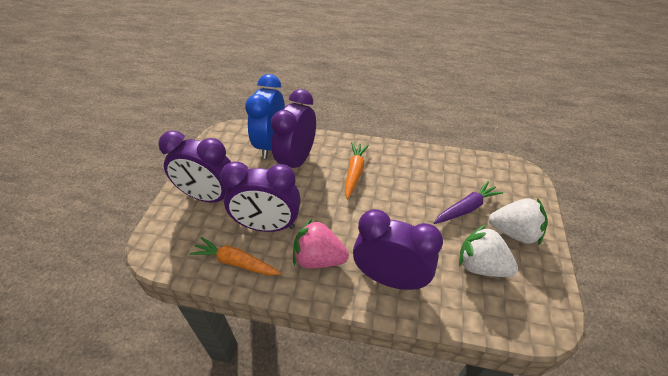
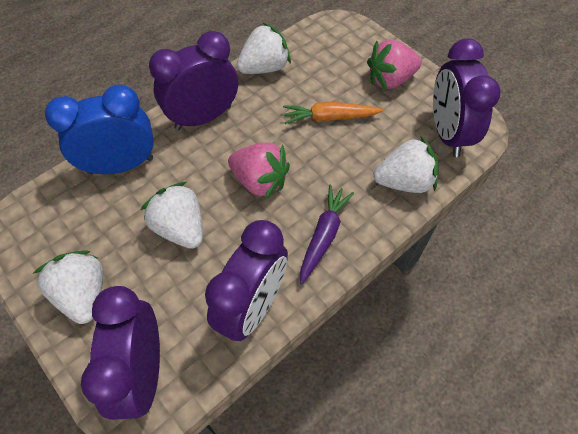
orange carrot: [189,237,281,275] [345,142,369,200] = 2 -> [283,102,384,124] = 1
pink strawberry: [293,219,349,269] = 1 -> [228,142,290,199] [367,39,422,90] = 2
white strawberry: [459,225,518,277] [489,198,548,245] = 2 -> [33,250,103,324] [141,182,203,249] [237,23,291,74] [374,136,439,193] = 4

